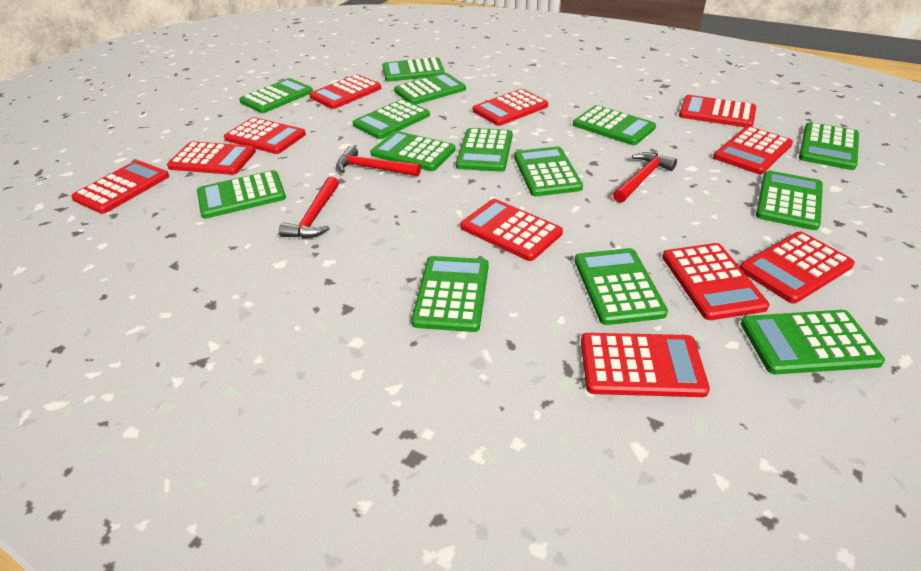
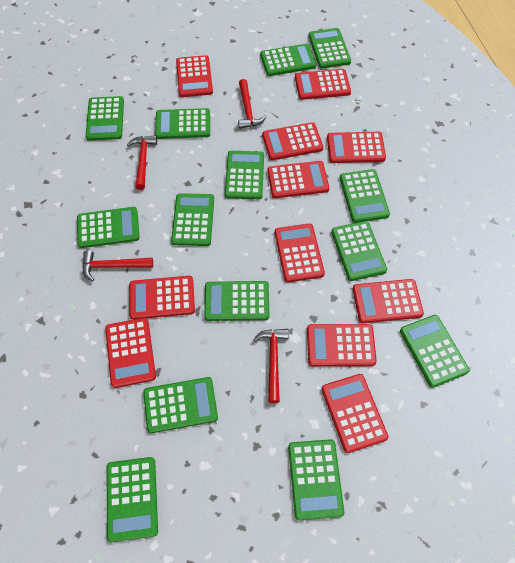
red hammer: [279,177,339,238] [336,146,421,176] [613,152,677,203] = 3 -> [82,250,153,282] [127,135,157,190] [238,79,266,129] [253,329,289,403] = 4

